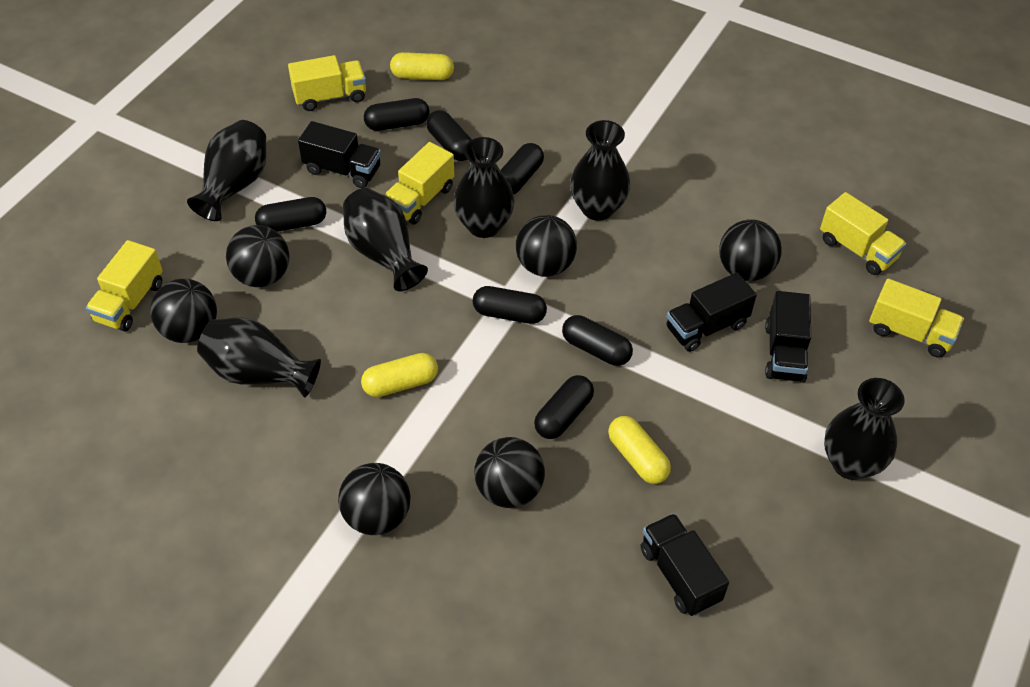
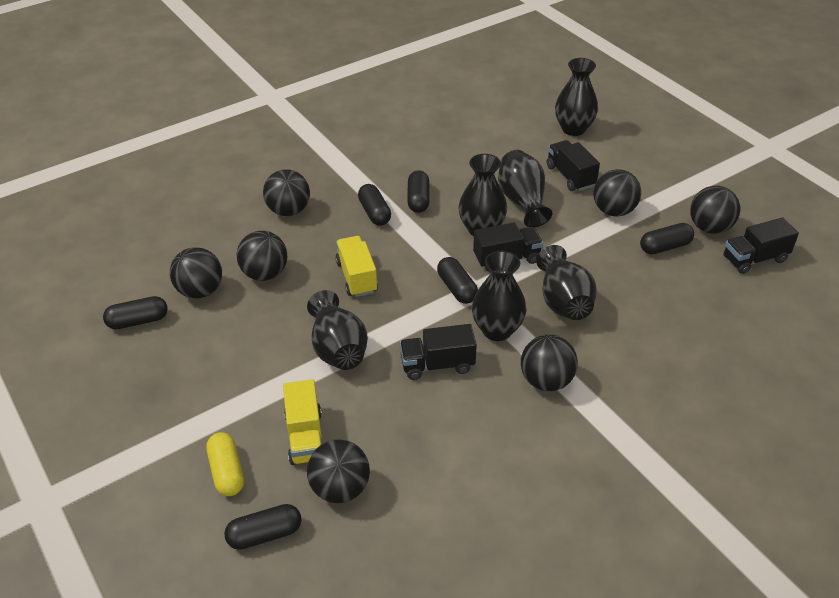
black ball: [150,278,217,343] [226,225,289,287] [338,463,411,535] [474,437,545,508] [516,215,577,277] [719,219,782,281] = 6 -> [170,247,222,299] [236,231,287,281] [263,169,310,216] [307,439,370,503] [521,334,578,391] [593,169,641,217] [690,186,740,234] = 7
black capsule: [255,197,326,232] [364,98,430,131] [426,110,472,161] [473,286,547,324] [501,143,544,195] [534,375,594,439] [562,315,633,366] = 7 -> [103,296,168,329] [224,504,302,550] [358,184,391,226] [407,170,430,213] [437,257,478,304] [640,223,694,254] = 6
yellow capsule: [361,353,438,397] [390,52,454,80] [608,416,671,484] = 3 -> [206,432,244,496] = 1
yellow truck: [86,240,163,331] [288,55,366,111] [384,142,454,224] [820,192,906,275] [869,278,964,357] = 5 -> [283,379,322,465] [335,236,378,297] = 2

